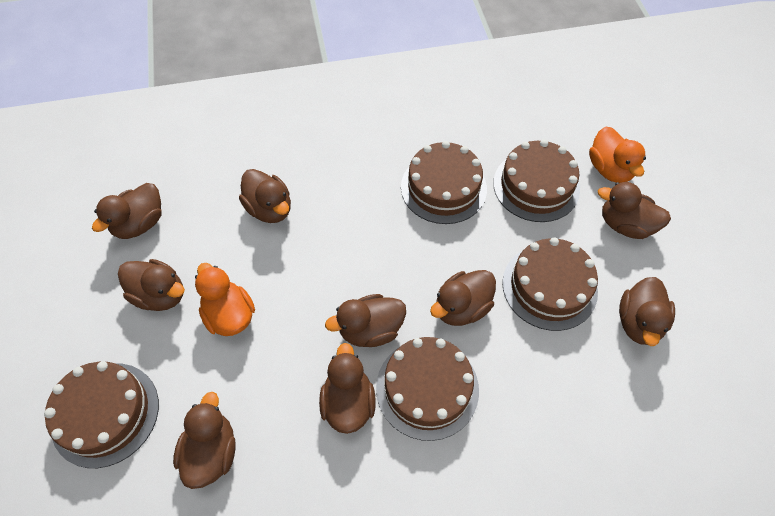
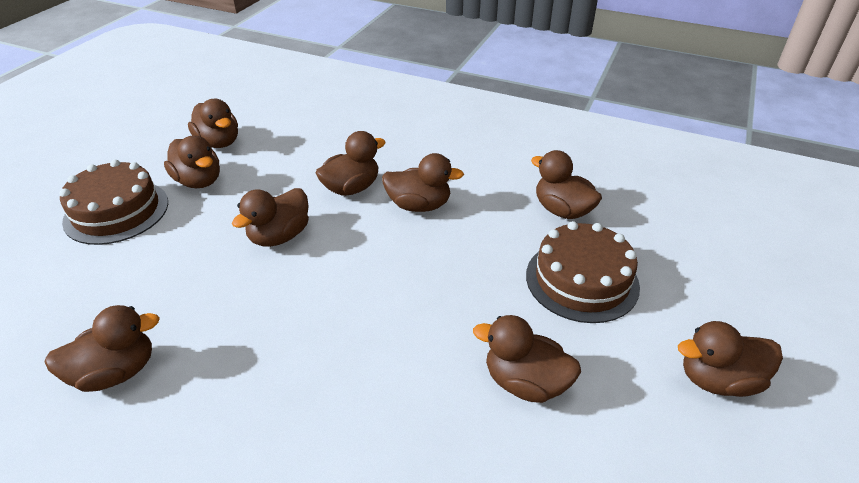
brown cake: [44,361,159,468] [376,337,479,441] [401,141,487,224] [493,140,580,222] [502,237,598,331] = 5 -> [59,160,168,245] [526,221,640,323] = 2
orange duck: [195,263,255,336] [589,127,646,183] = 2 -> none = 0

